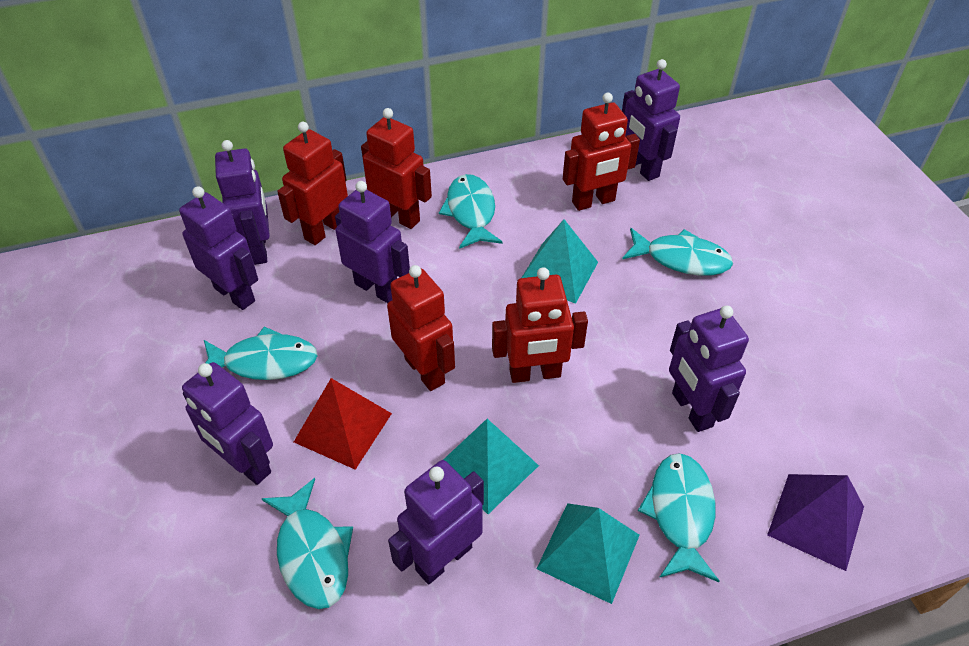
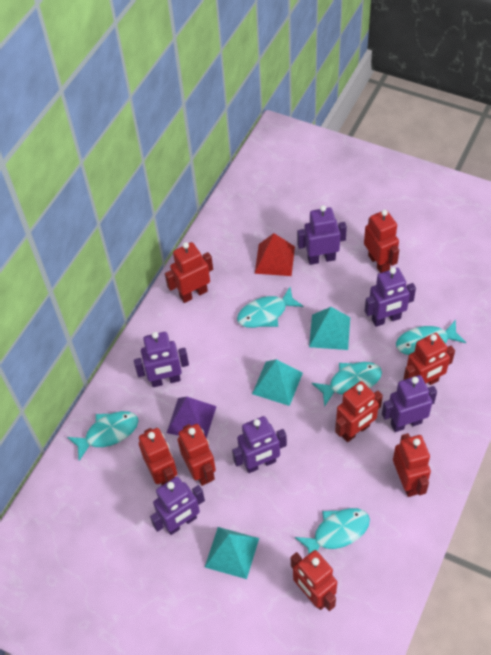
purple robot: [179,186,258,310] [182,362,273,485] [215,140,270,265] [335,181,410,303] [388,460,484,584] [622,59,680,181] [669,306,749,432] = 7 -> [134,332,189,387] [150,477,205,535] [232,416,287,473] [297,205,347,265] [365,267,416,327] [382,375,437,432] = 6
red robot: [277,122,348,245] [361,108,432,229] [387,265,455,391] [492,267,588,383] [563,93,640,211] = 5 -> [139,428,177,485] [165,242,213,303] [178,424,216,486] [291,550,337,611] [335,381,383,442] [364,210,399,273] [393,433,431,497] [404,333,455,385] = 8

